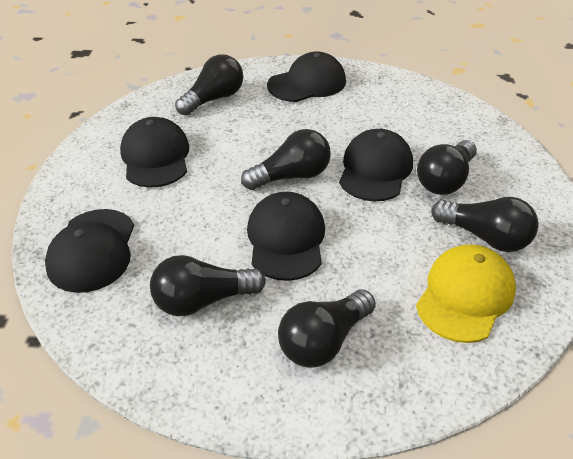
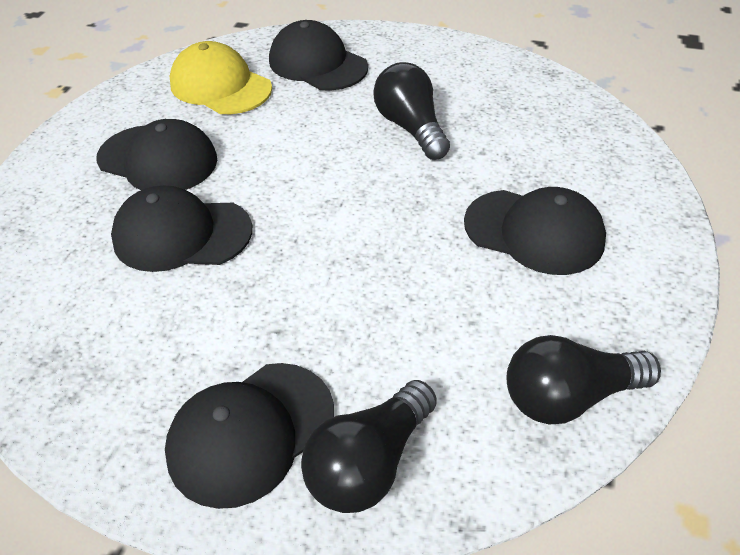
black light bulb: [150,255,266,316] [175,54,243,116] [241,129,331,190] [278,290,376,368] [417,140,477,195] [431,197,539,252] = 6 -> [301,380,437,513] [373,62,450,160] [507,335,661,424] = 3

